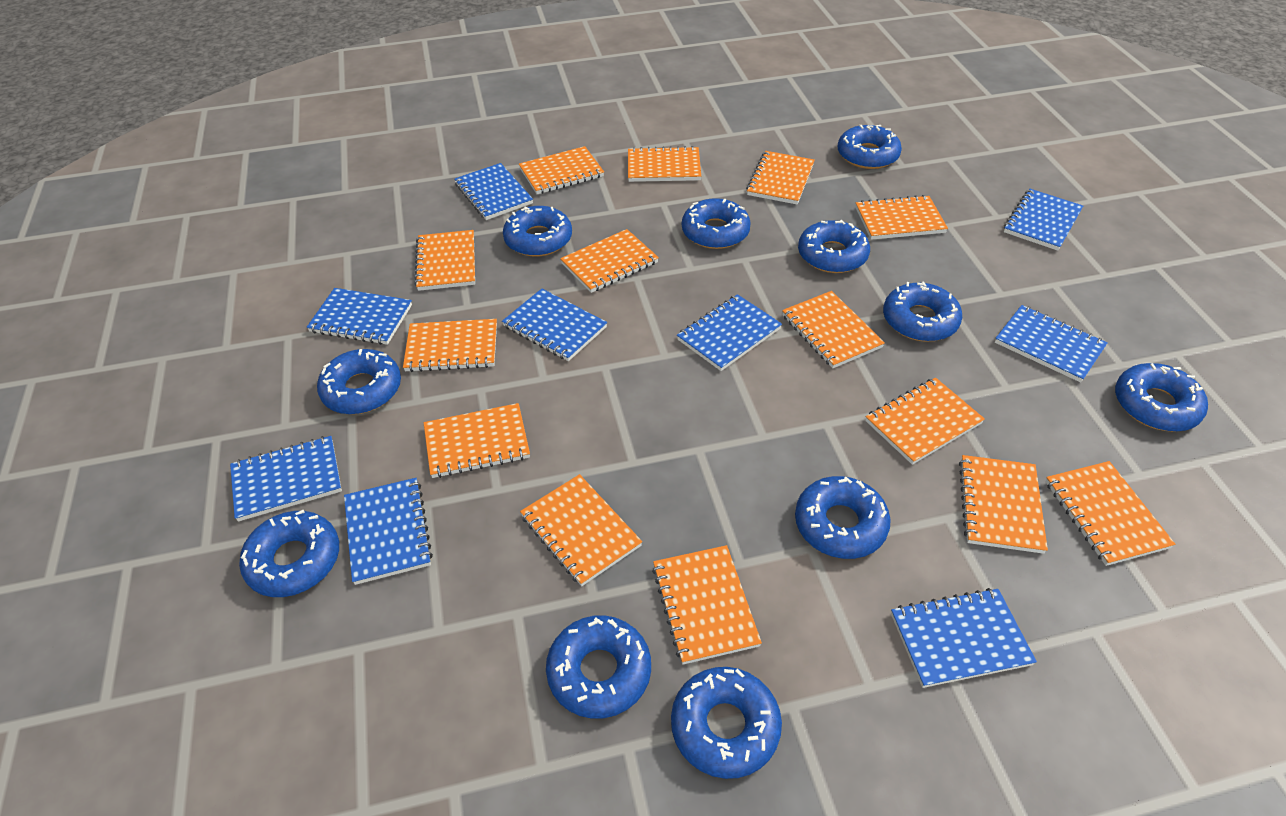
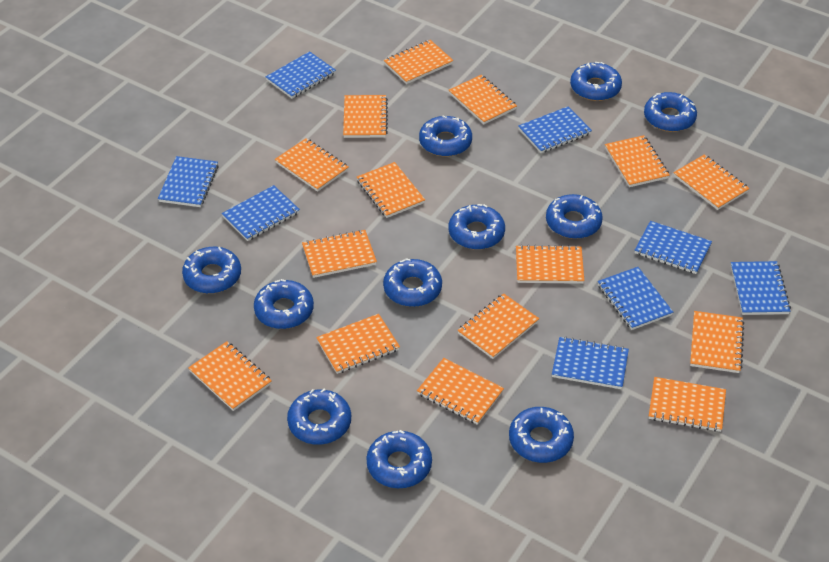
blue notebook: [230,436,342,521] [307,288,412,345] [344,478,433,585] [454,163,533,220] [502,289,607,361] [677,294,782,371] [891,588,1037,688] [995,305,1107,382] [1004,189,1083,251] = 9 -> [158,156,219,207] [222,185,300,241] [266,51,336,99] [518,106,592,153] [552,336,629,389] [598,267,673,330] [635,221,712,274] [731,261,791,315] = 8
orange notebook: [403,319,497,372] [414,230,475,291] [424,403,530,478] [519,146,604,194] [520,474,642,586] [560,229,659,293] [628,146,701,182] [652,545,762,664] [746,151,815,205] [782,291,885,368] [855,195,948,240] [866,378,985,465] [959,455,1048,554] [1045,461,1175,566] = 14 -> [188,341,272,411] [275,138,349,192] [302,230,377,278] [316,314,400,374] [343,95,388,138] [357,162,425,218] [384,40,454,84] [417,358,504,425] [449,75,517,124] [457,293,539,359] [516,245,584,284] [605,135,670,187] [649,377,726,432] [673,154,750,210] [690,311,744,373] = 15

